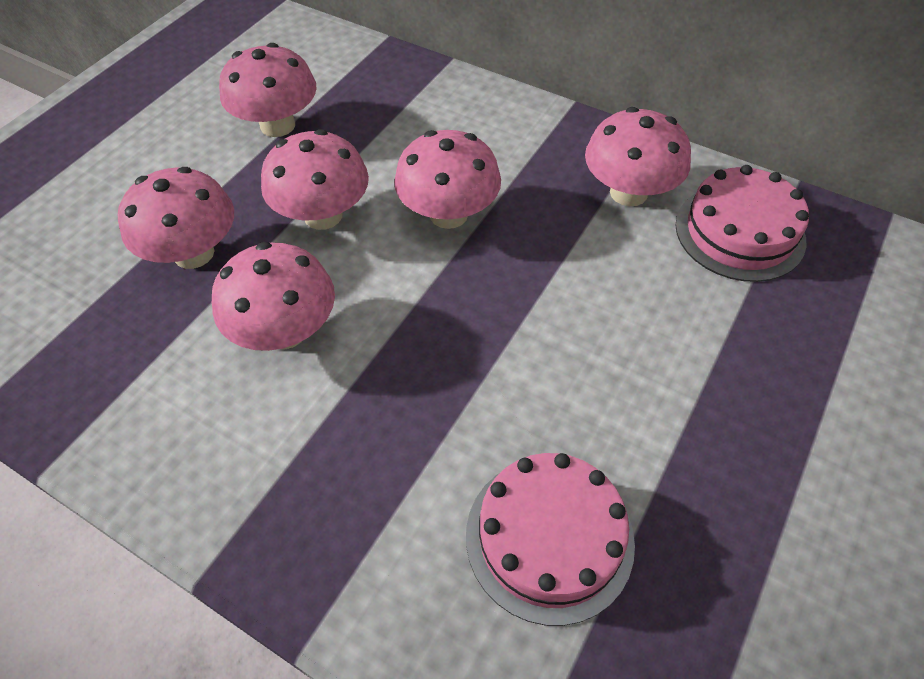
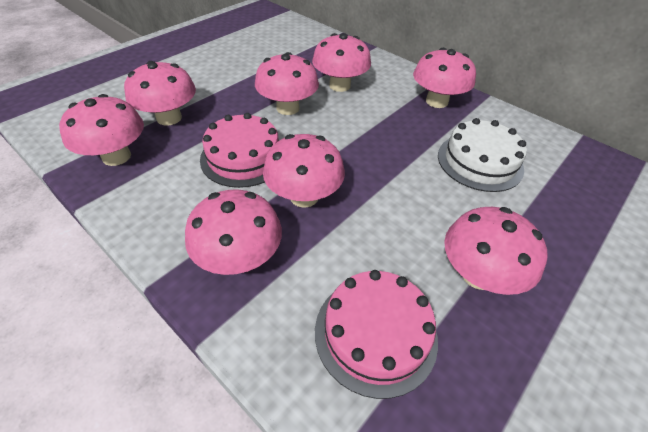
pink mushroom: [118,167,234,269] [212,242,335,351] [219,43,317,137] [261,129,369,230] [394,130,501,229] [585,107,691,206] = 6 -> [59,94,144,166] [124,61,196,126] [185,189,282,275] [255,52,319,115] [263,134,345,208] [312,33,371,92] [413,48,476,108] [444,207,547,295] = 8
white cake: none = 0 -> [438,118,527,192] = 1

